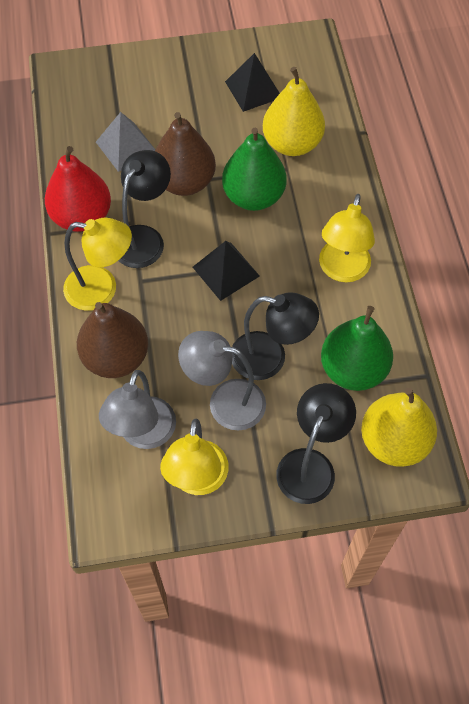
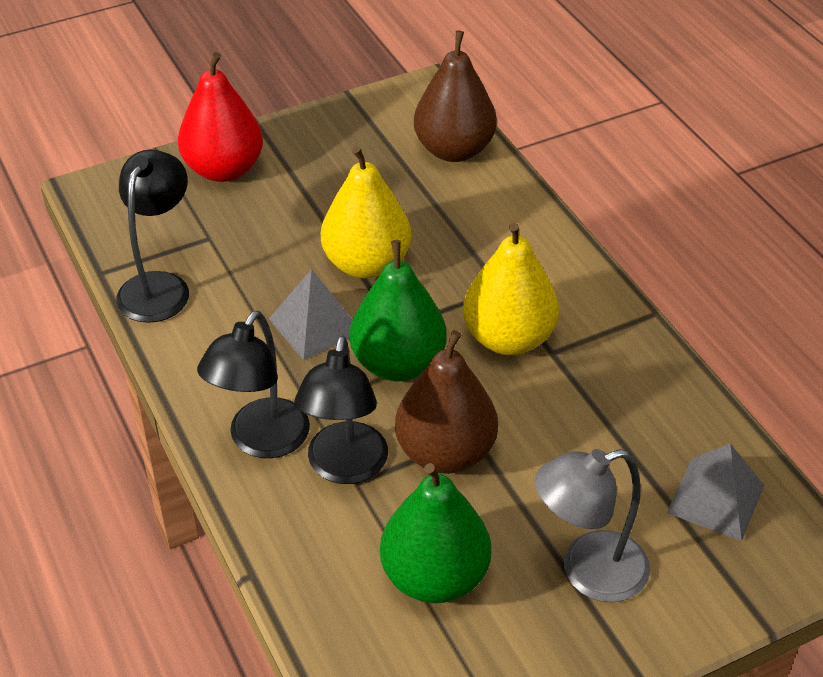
black pyramid: [193,241,260,301] [225,53,280,112] = 2 -> none = 0
grey lamp: [99,370,176,449] [178,331,266,431] = 2 -> [535,449,650,602] = 1
grey pyramid: [96,112,155,172] = 1 -> [269,269,353,360] [667,444,764,541] = 2
yellow lamp: [63,217,132,311] [160,419,228,495] [319,194,375,282] = 3 -> none = 0

